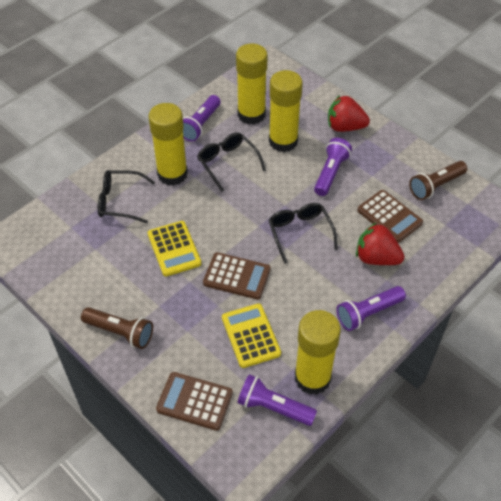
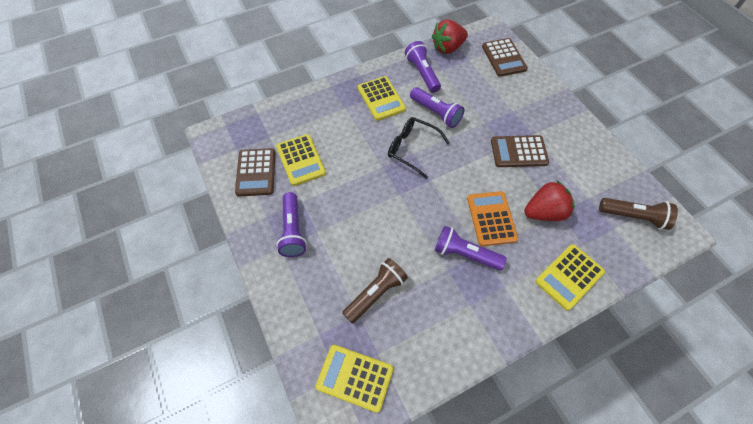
black glasses: [98,170,155,223] [197,132,266,192] [268,203,338,264] = 3 -> [388,117,450,179] = 1
orange calculator: none = 0 -> [467,191,518,246] = 1
yellow calculator: [147,221,202,277] [222,303,281,368] = 2 -> [276,134,326,186] [316,345,393,413] [358,76,406,121] [535,244,605,311] = 4
yellow glue stick: [149,103,188,186] [236,44,267,125] [269,70,303,152] [295,310,341,395] = 4 -> none = 0

